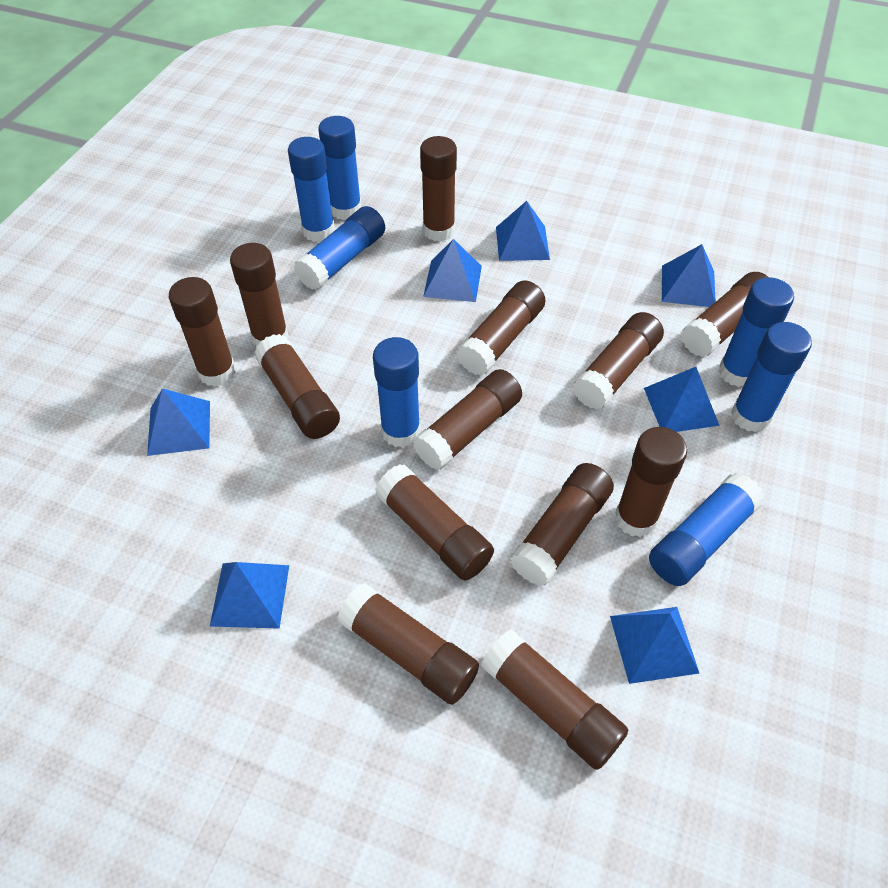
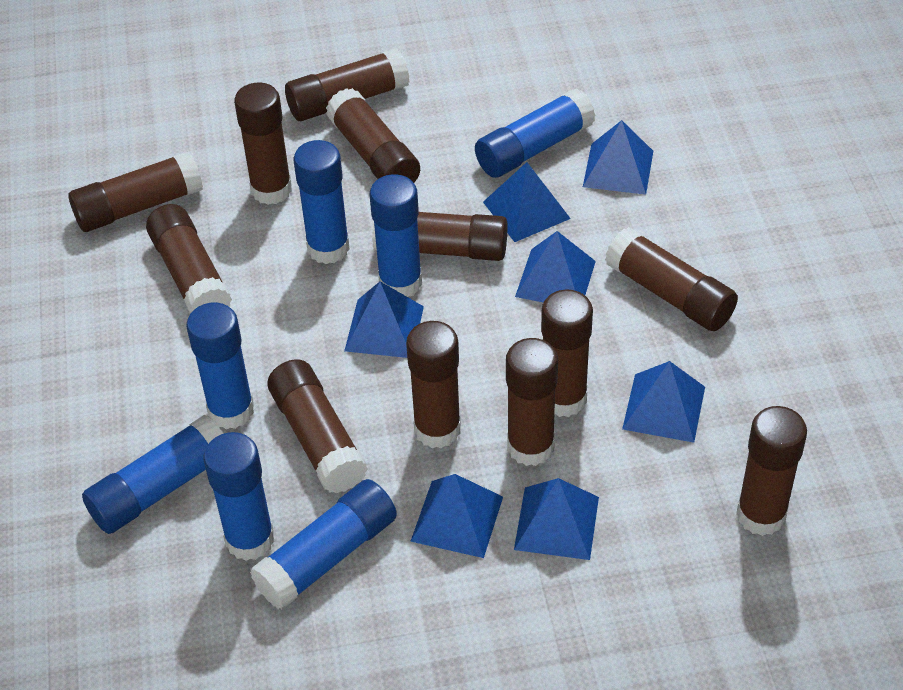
brown glue stick: [169,277,236,387] [230,243,289,346] [254,334,340,439] [337,583,479,705] [375,464,494,581] [413,369,522,470] [420,136,457,242] [456,280,546,376] [481,629,628,770] [510,463,614,586] [573,312,664,409] [615,427,687,537] [681,272,768,357] = 13 -> [69,151,203,232] [146,204,232,314] [234,83,292,205] [267,359,368,493] [285,48,410,121] [326,88,420,183] [372,212,508,261] [406,321,461,448] [506,338,558,466] [541,289,593,417] [605,227,738,331] [736,406,807,536] = 12

